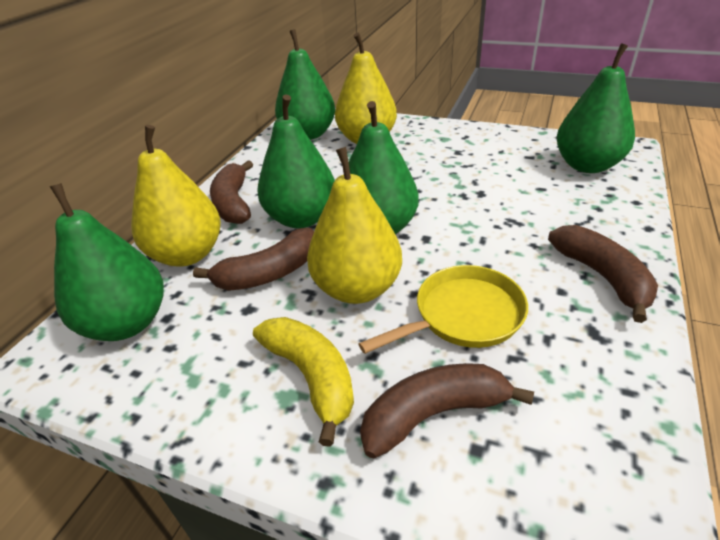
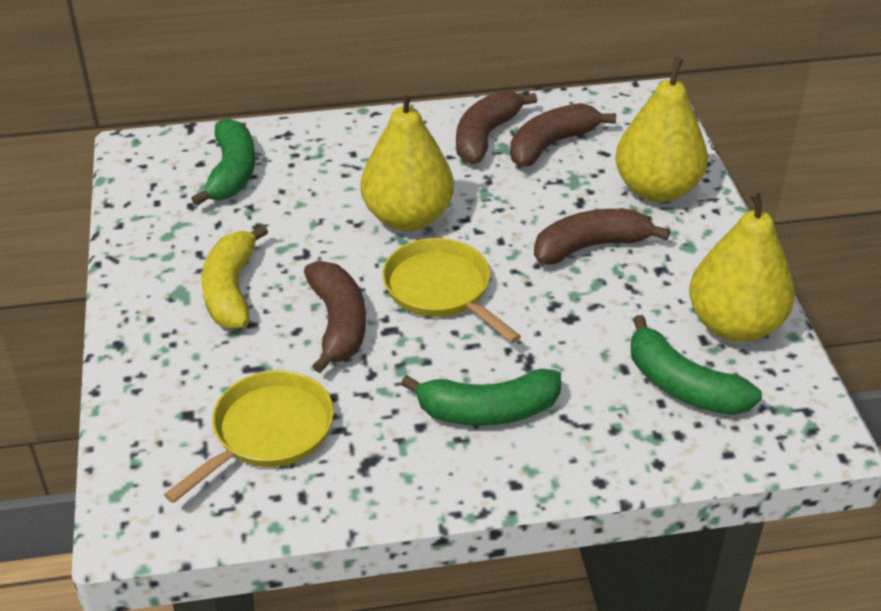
green banana: none = 0 -> [191,118,255,206] [401,369,561,426] [631,315,762,415] = 3
green pear: [50,183,164,341] [257,94,335,228] [275,29,335,140] [349,101,419,234] [557,43,635,173] = 5 -> none = 0
yellow pan: [359,265,528,354] = 1 -> [164,370,334,503] [382,238,521,343] = 2

